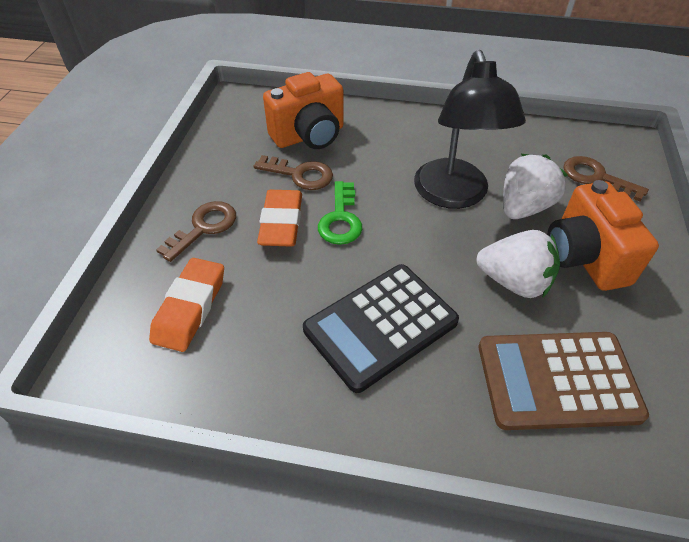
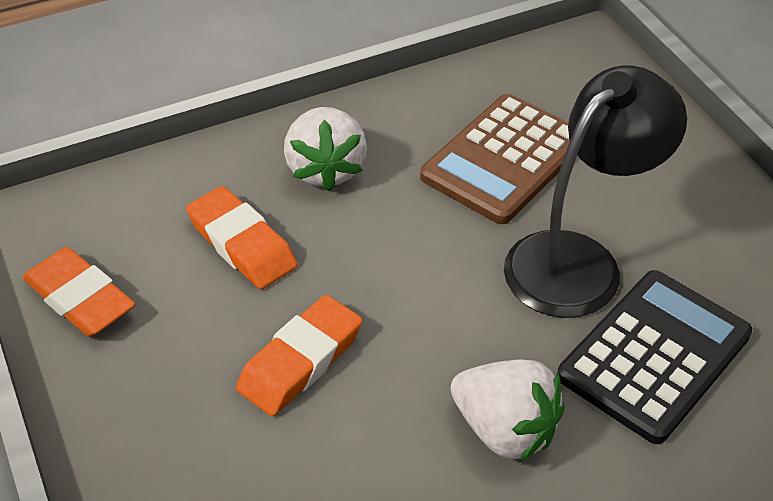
brown key: [156,201,236,262] [254,155,333,190] [563,156,649,201] = 3 -> none = 0
green key: [318,181,362,245] = 1 -> none = 0
orange camera: [263,72,344,149] [547,180,659,291] = 2 -> none = 0
orange eraser: [149,258,224,352] [257,190,302,247] = 2 -> [23,247,135,337] [186,186,298,289] [236,295,362,416] = 3

